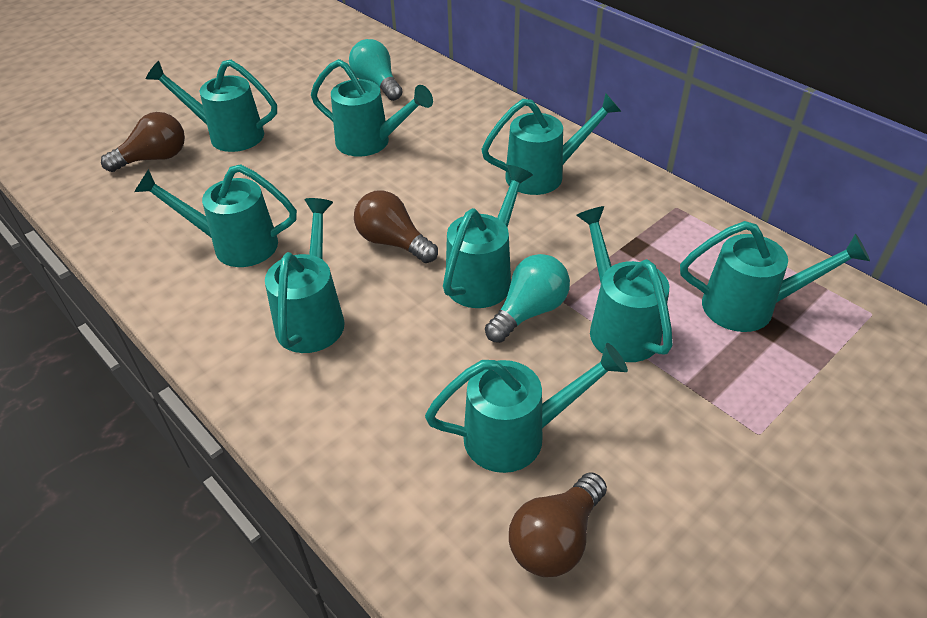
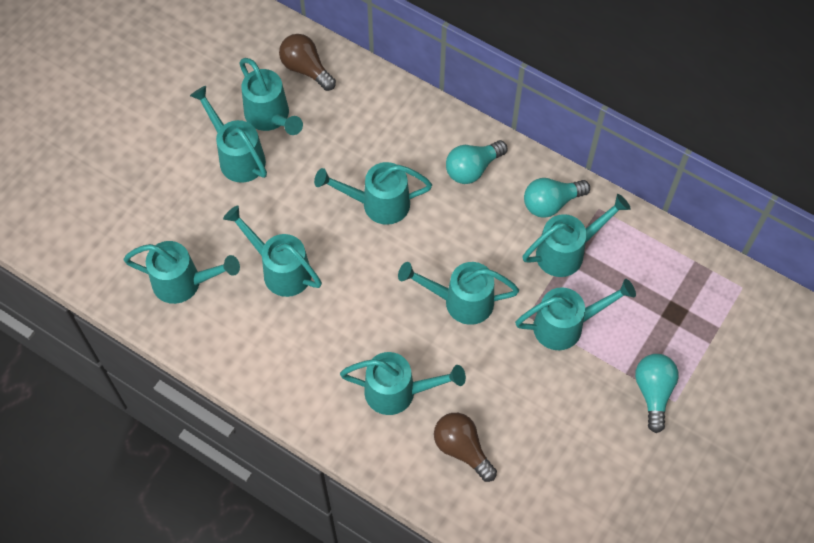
brown light bulb: [101,112,185,172] [354,190,438,263] [509,472,607,577] = 3 -> [279,34,336,91] [434,413,497,482] = 2
turquoise light bulb: [349,39,403,101] [485,254,570,343] = 2 -> [446,140,507,184] [524,178,590,218] [635,354,679,433] = 3

